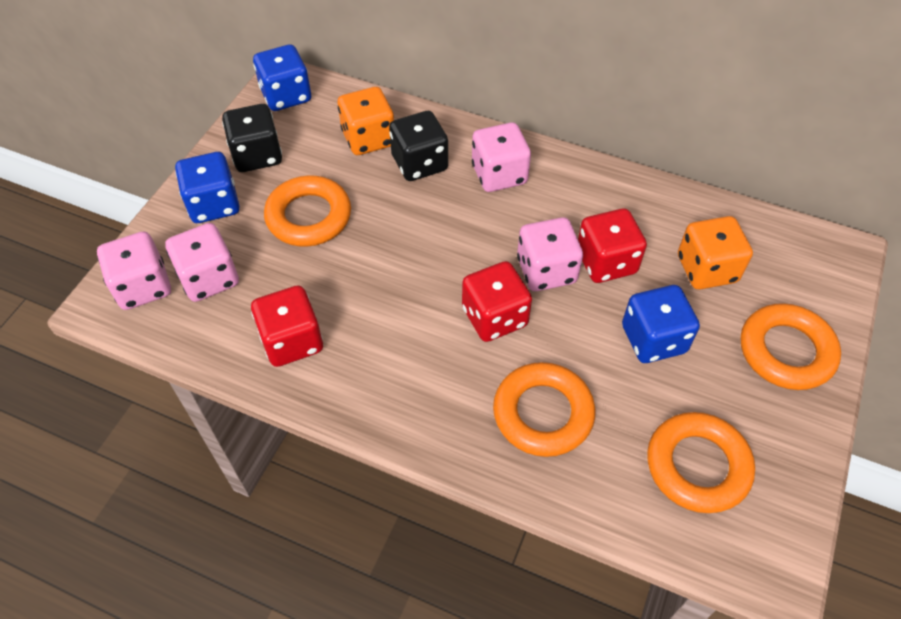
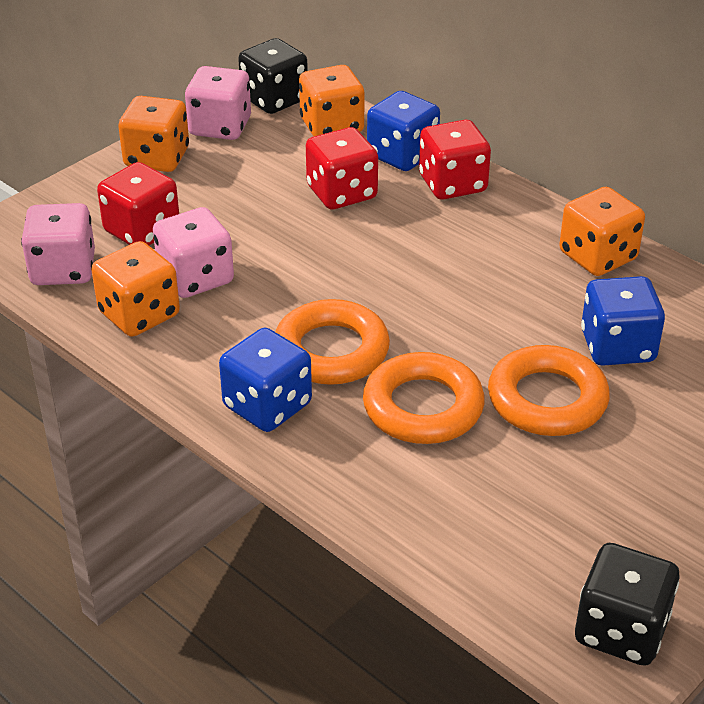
orange dice: [338,87,394,155] [678,216,753,289] = 2 -> [92,241,180,337] [118,96,189,172] [299,65,365,137] [559,187,645,276] = 4
orange ring: [264,175,351,247] [493,362,595,457] [647,412,755,513] [741,303,841,390] = 4 -> [276,299,390,385] [363,352,485,444] [488,345,610,436] = 3
pink dice: [97,232,171,310] [165,223,239,302] [472,122,531,192] [517,217,583,291] = 4 -> [21,203,95,285] [153,207,234,298] [185,66,251,140] = 3

